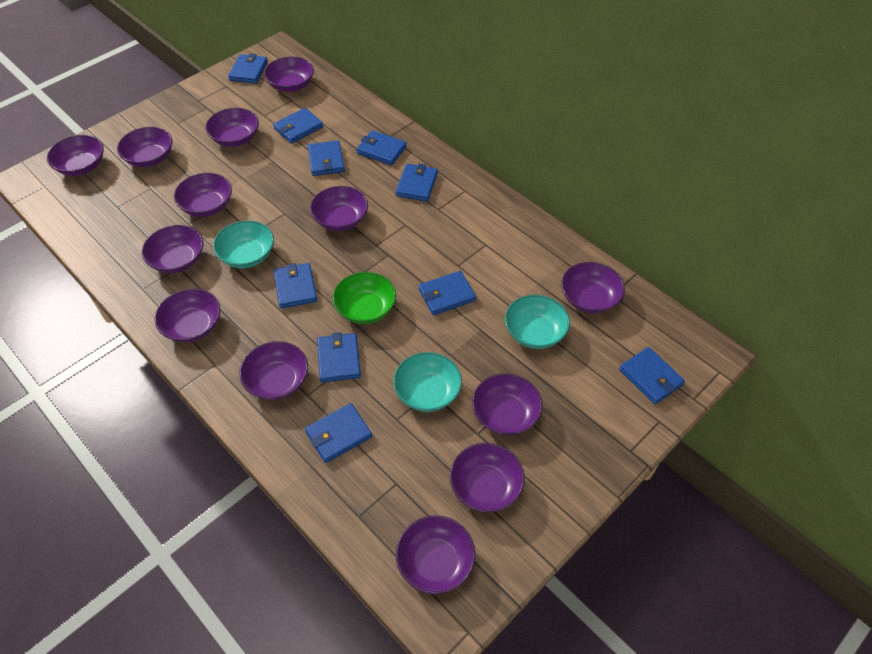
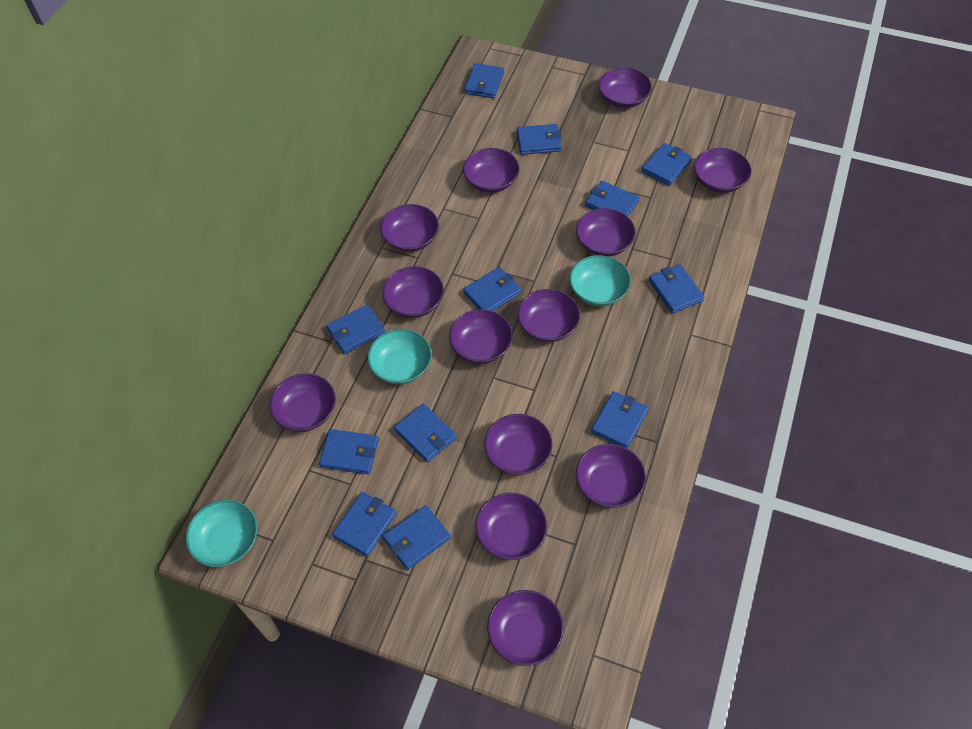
blue wallet: [228,53,268,84] [273,108,323,144] [274,263,317,309] [305,403,372,463] [308,140,345,176] [317,332,361,383] [356,130,407,165] [395,164,438,201] [418,271,476,315] [619,347,685,404] = 10 -> [319,429,379,475] [326,305,385,354] [332,492,397,557] [383,505,451,570] [394,404,457,462] [463,267,521,311] [465,63,504,98] [517,124,562,155] [585,181,640,216] [591,391,649,449] [641,143,692,186] [649,264,704,314] = 12
green bowl: [333,272,396,324] = 1 -> none = 0

